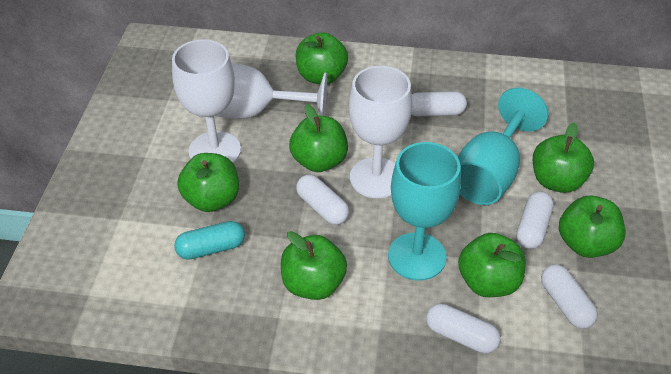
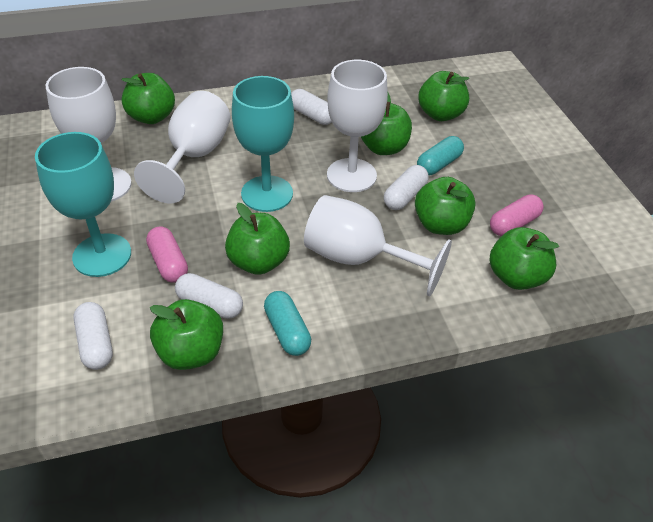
pink capsule: none = 0 -> [146,226,188,283] [490,194,544,236] = 2
turquoise capsule: [174,221,245,260] = 1 -> [264,291,311,356] [417,136,464,175] = 2
white capsule: [296,174,349,225] [411,91,467,116] [426,304,501,353] [516,192,554,249] [541,264,598,329] = 5 -> [73,302,113,370] [175,273,243,319] [291,89,332,125] [384,165,429,210] = 4
white goblet: [172,39,241,163] [215,64,327,119] [349,66,412,198] = 3 -> [45,67,132,202] [134,91,230,204] [304,195,452,296] [327,60,388,192] = 4

